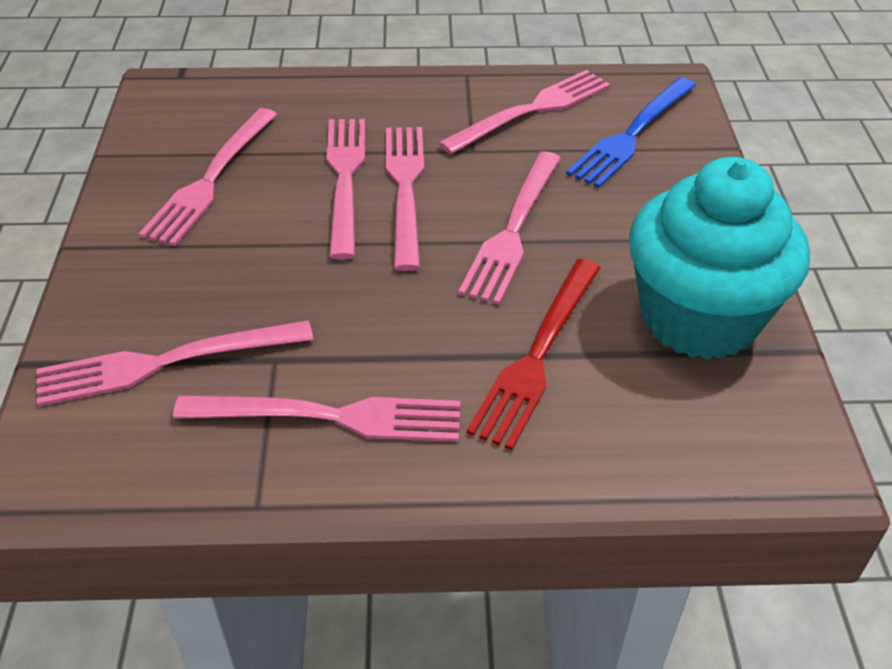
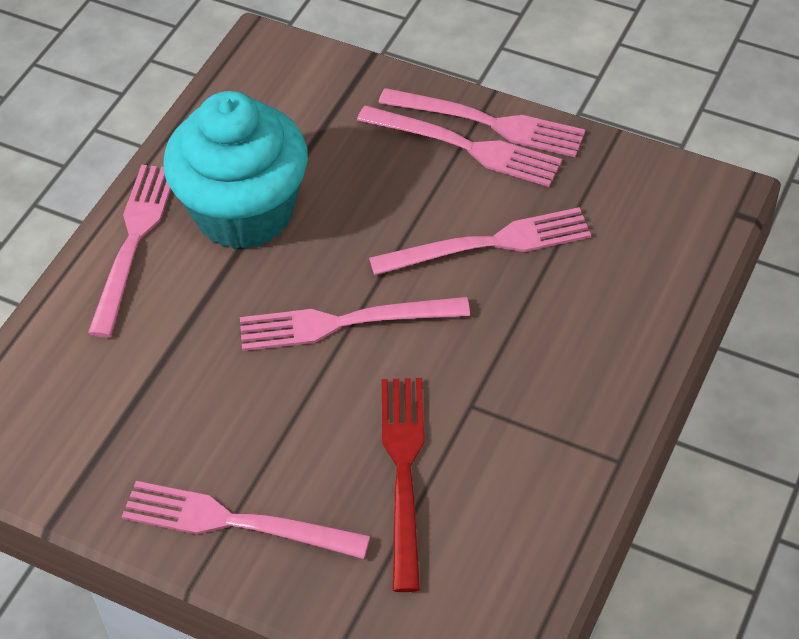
blue fork: [566,77,696,188] = 1 -> none = 0
pink fork: [37,320,313,406] [139,108,277,246] [173,396,460,442] [326,119,365,260] [386,127,424,271] [438,70,610,154] [458,152,561,305] = 7 -> [88,165,171,337] [122,481,370,559] [240,297,470,351] [357,105,562,187] [369,207,591,276] [378,88,585,157] = 6

